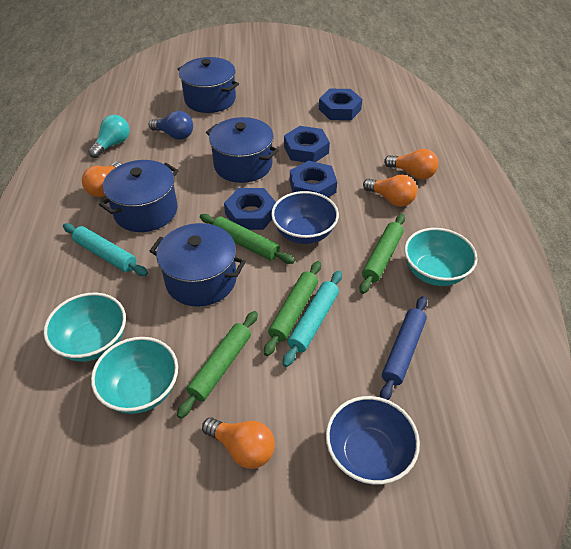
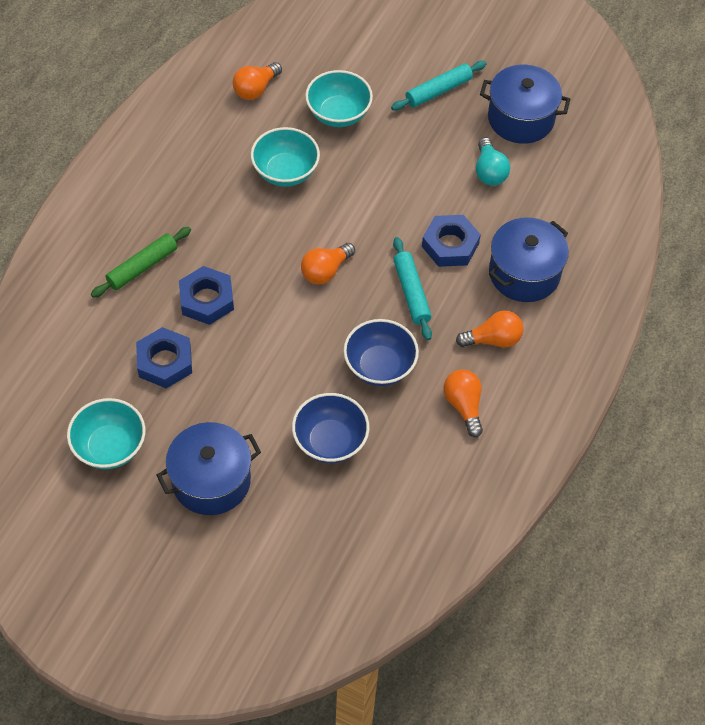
blue light bulb: [149,111,193,140] = 1 -> none = 0
blue nut: [224,188,276,230] [284,126,330,162] [290,161,337,197] [319,89,362,120] = 4 -> [136,327,192,389] [179,266,234,325] [422,215,481,267] = 3
blue pot: [99,160,178,232] [150,223,246,307] [178,57,239,113] [206,117,279,183] = 4 -> [157,422,261,515] [480,65,570,144] [489,217,569,302] = 3
blue rolling pin: [380,296,427,400] = 1 -> none = 0
green rolling pin: [177,311,258,418] [200,214,295,264] [264,261,321,356] [360,214,405,294] = 4 -> [91,227,191,298] = 1

